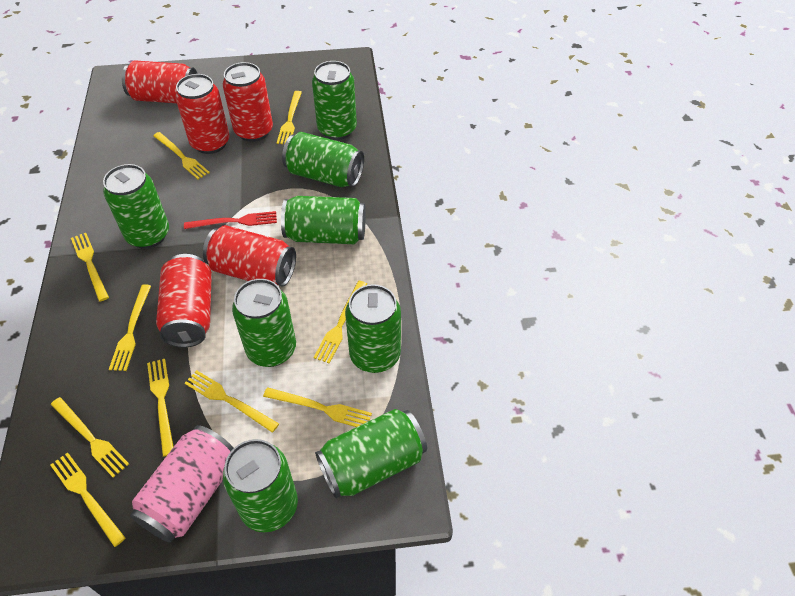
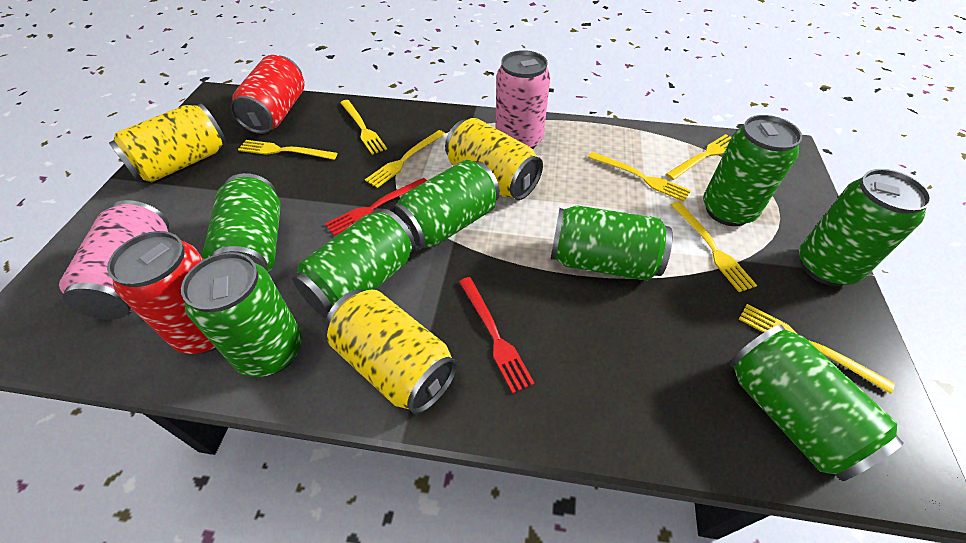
pink can: [130,425,234,543] = 1 -> [59,200,169,320] [495,50,550,149] = 2
red can: [122,60,198,103] [156,254,212,348] [175,74,229,154] [203,225,296,287] [223,62,273,142] = 5 -> [107,231,217,354] [230,55,304,134] = 2
red fork: [184,211,277,229] = 1 -> [325,178,427,236] [459,277,535,394] = 2
yellow can: none = 0 -> [109,104,226,182] [325,289,458,414] [445,118,543,200] = 3
yellow fork: [50,452,125,547] [51,397,129,478] [71,233,109,302] [109,284,151,371] [147,359,174,456] [153,132,210,179] [185,370,279,433] [263,387,372,427] [277,91,302,144] [314,281,367,364] = 10 -> [238,140,337,160] [340,100,387,155] [365,130,445,188] [588,152,691,202] [666,134,732,180] [671,202,757,292] [739,304,895,394] = 7

